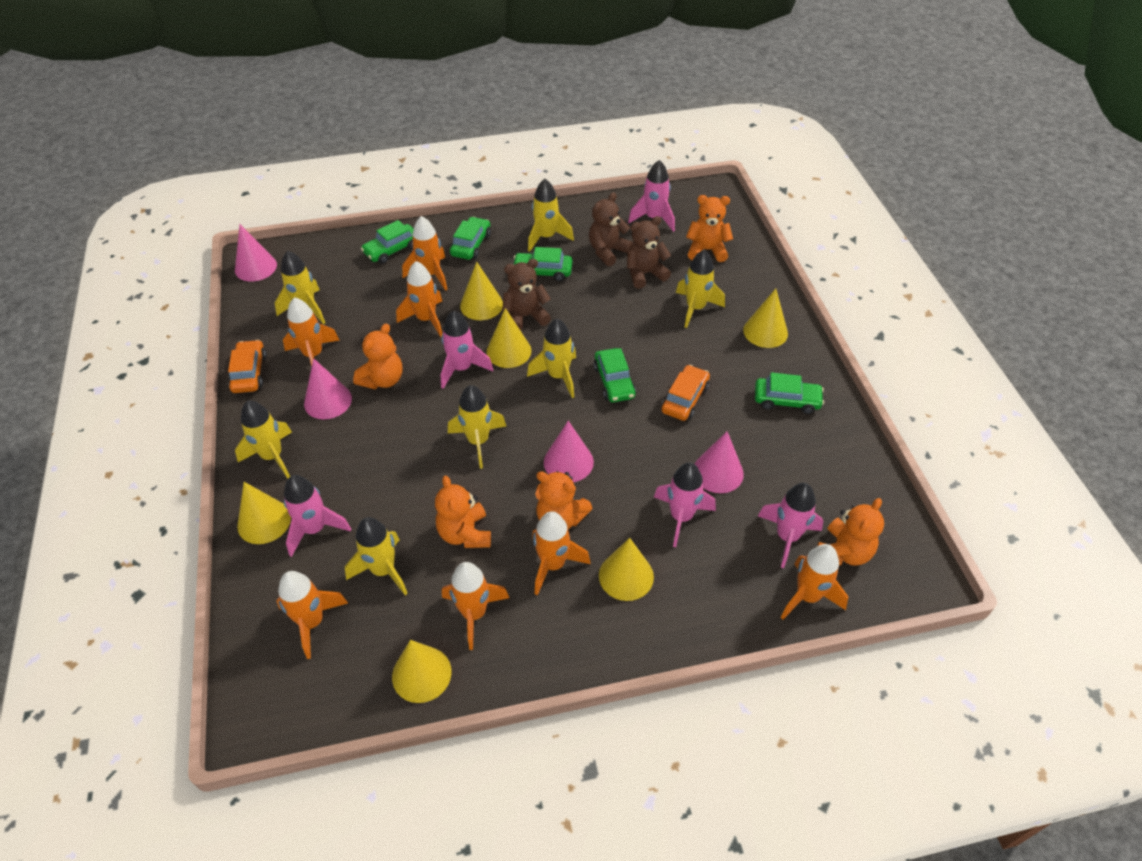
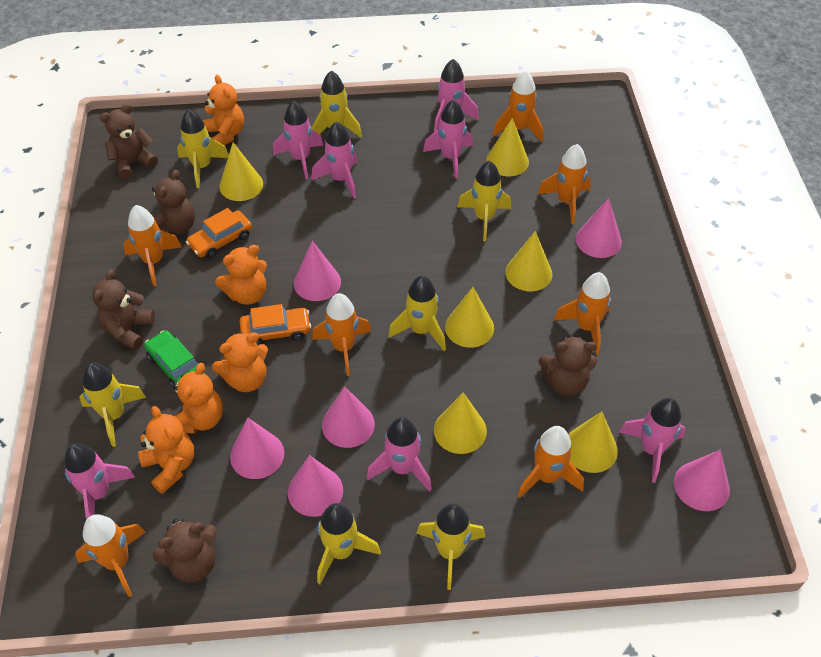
brown teddy bear: [502,259,551,331] [589,192,633,266] [627,216,671,289] = 3 -> [92,269,155,350] [100,104,158,179] [152,170,195,234] [152,519,217,582] [539,335,597,396] = 5
green car: [361,220,414,264] [450,217,491,260] [514,247,572,281] [593,348,636,402] [755,372,824,414] = 5 -> [144,330,205,389] = 1
pink cone: [235,224,277,282] [304,358,352,419] [544,421,594,482] [695,431,744,493] = 4 -> [230,418,284,479] [288,455,343,517] [294,241,341,301] [322,386,375,448] [576,198,622,258] [674,450,730,511] = 6
pink rocket: [284,475,351,557] [441,311,493,389] [628,160,675,232] [654,462,716,547] [758,483,823,568] = 5 -> [64,443,135,519] [273,101,323,179] [311,121,358,198] [367,417,432,492] [423,99,473,178] [434,59,479,132] [618,398,686,483] = 7

